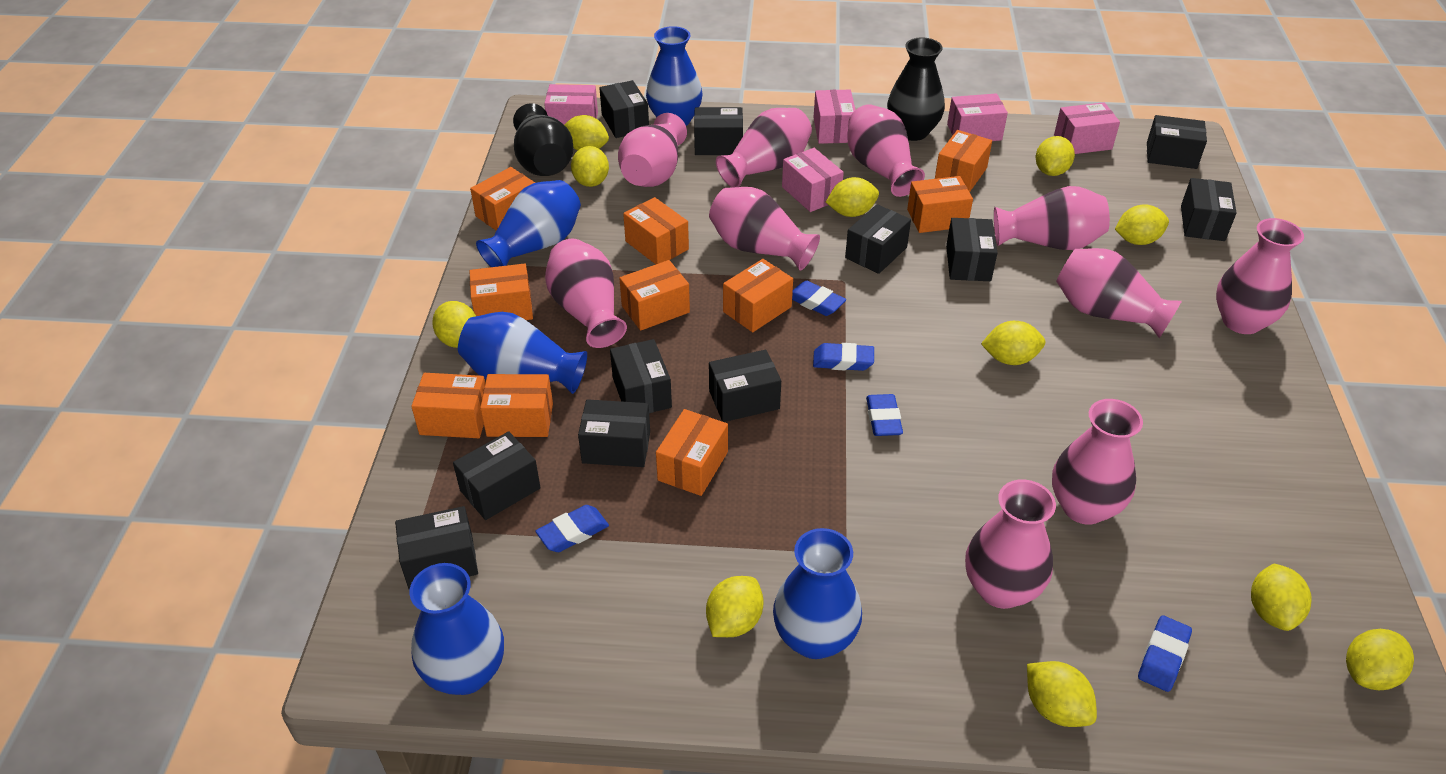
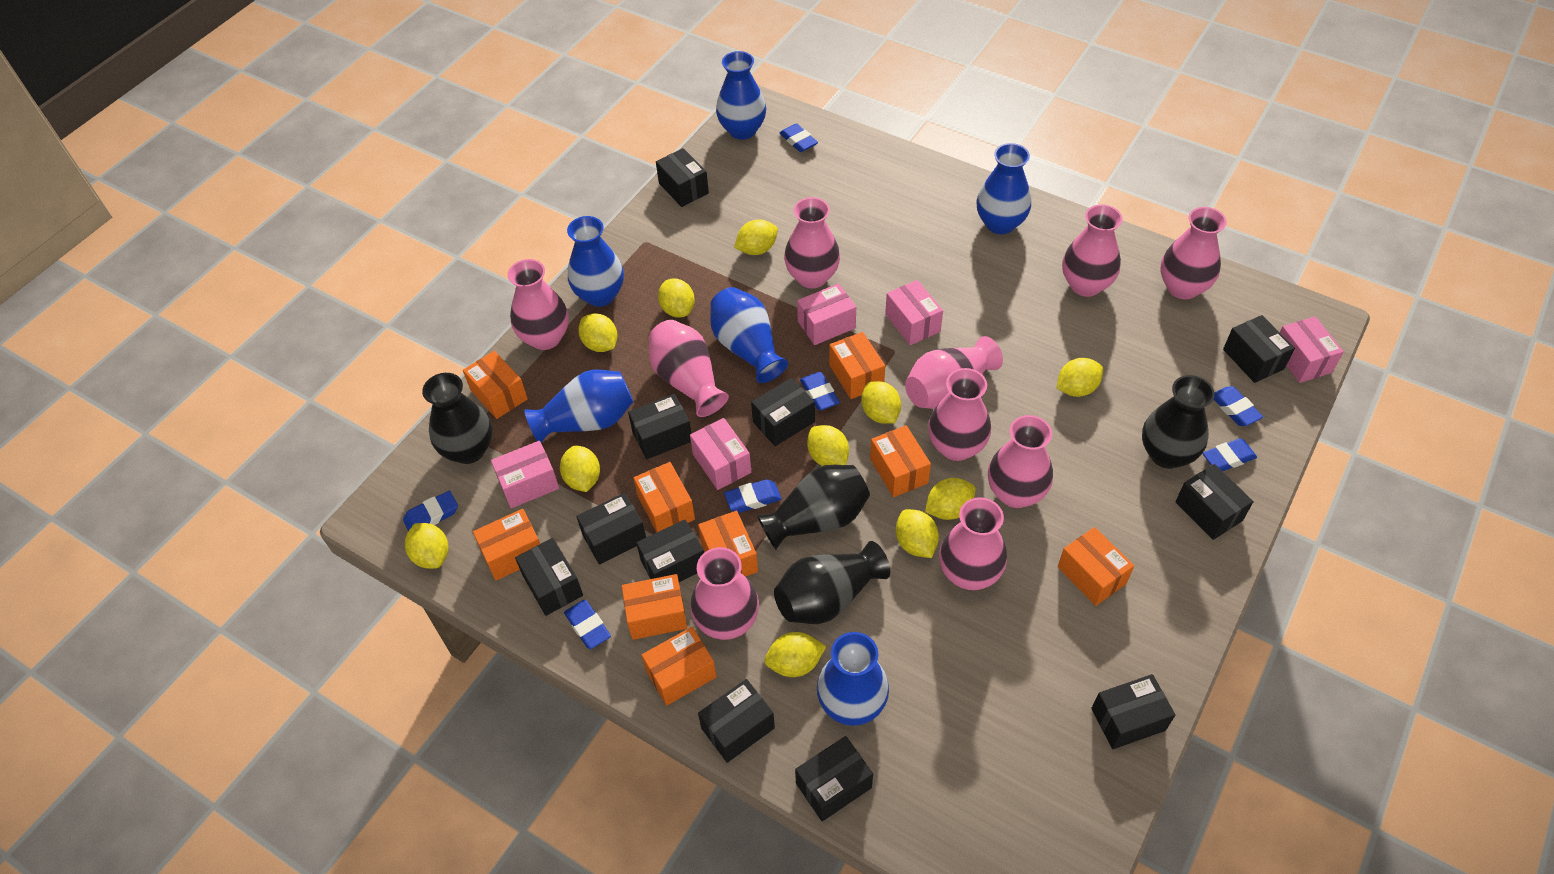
black vase: [513,103,574,176] [887,37,945,141] = 2 -> [422,373,493,464] [757,465,870,550] [774,541,890,624] [1142,375,1215,469] = 4
blue eraser: [535,505,609,552] [792,281,846,316] [813,343,874,371] [866,394,903,436] [1138,616,1192,692] = 5 -> [403,491,458,531] [564,600,611,649] [724,479,782,513] [780,123,818,152] [800,372,840,410] [1203,438,1257,471] [1214,386,1263,426] = 7
blue vase: [409,563,504,695] [458,312,587,394] [476,180,581,267] [646,26,702,126] [773,528,862,659] = 5 -> [524,370,633,442] [567,216,624,307] [710,287,788,383] [716,51,766,140] [817,632,889,726] [977,143,1031,234] = 6
orange box: [411,373,485,438] [469,264,533,320] [470,167,535,231] [480,374,553,437] [619,260,690,331] [623,197,689,264] [656,409,728,496] [723,259,793,332] [907,176,973,233] [935,130,992,192] = 10 -> [463,351,528,419] [473,509,540,581] [622,574,687,640] [634,462,695,532] [642,627,717,706] [698,511,758,577] [829,332,885,399] [870,425,931,497] [1058,527,1134,606] = 9

